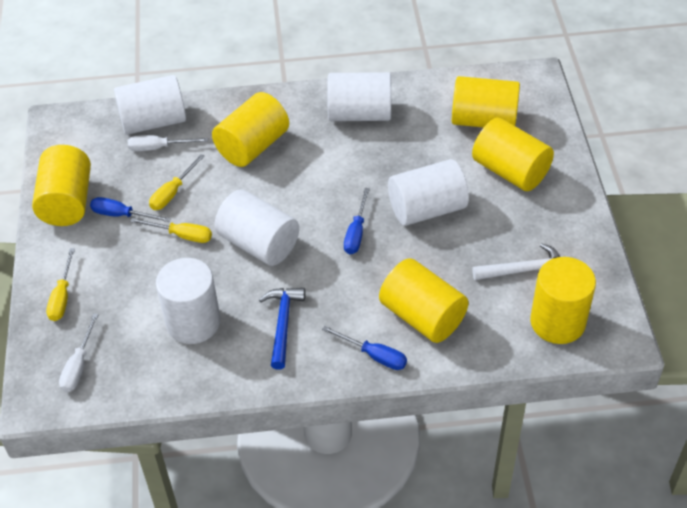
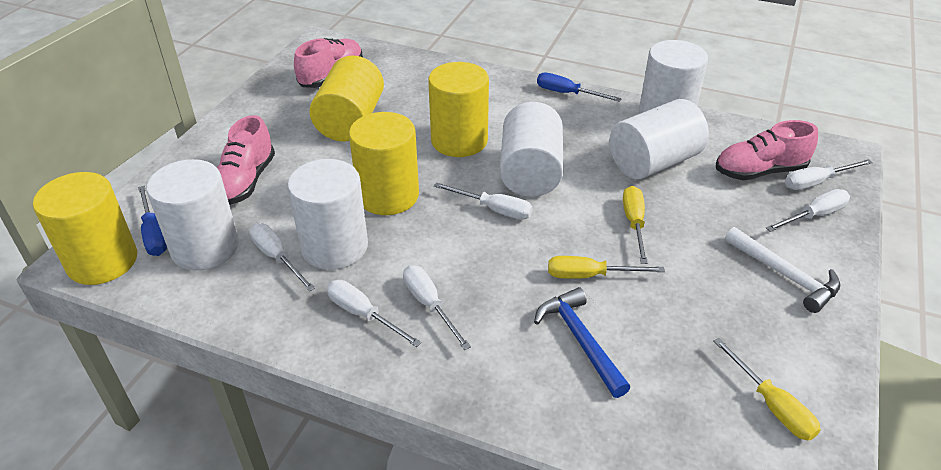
blue screwdriver: [90,197,171,222] [322,326,407,370] [344,188,370,254] = 3 -> [138,186,167,256] [537,72,622,102] = 2
pink shoe: none = 0 -> [216,115,275,205] [294,38,363,88] [716,120,818,180] = 3
white screwdriver: [59,313,99,392] [128,135,208,151] = 2 -> [249,223,315,292] [327,280,422,347] [403,265,471,350] [434,182,533,220] [766,189,850,232] [785,159,873,190] = 6
yellow cylinder: [32,145,91,226] [212,92,289,167] [379,258,469,343] [452,76,520,128] [472,118,554,191] [530,257,596,344] = 6 -> [33,172,137,285] [309,55,384,142] [349,112,419,215] [428,62,489,157] = 4

